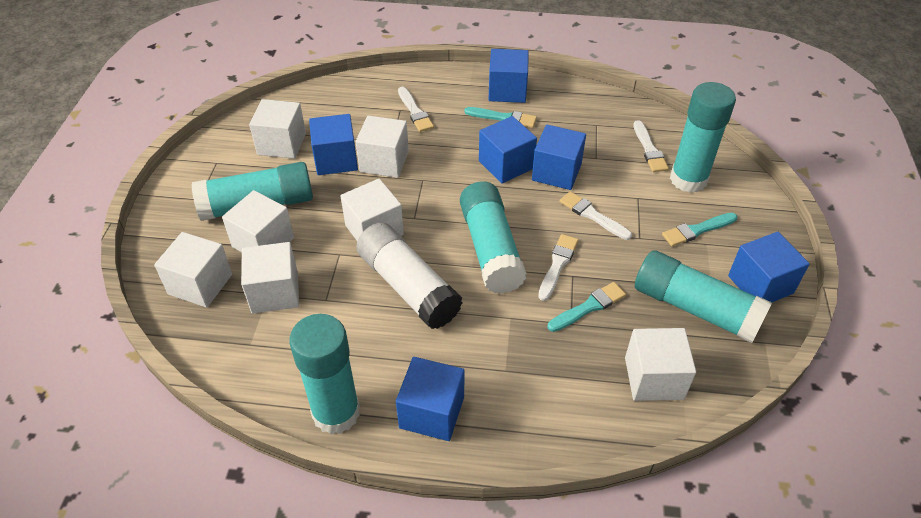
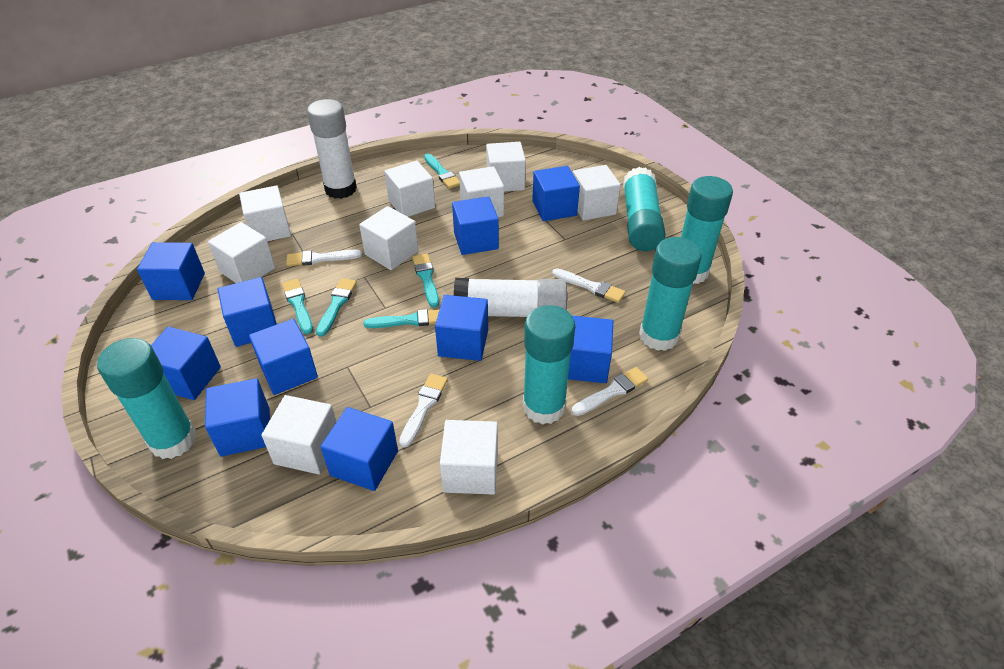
blue cube: [309,114,358,175] [396,357,464,441] [479,116,537,184] [488,49,529,103] [532,124,586,190] [728,232,810,302] = 6 -> [137,242,205,300] [151,327,221,400] [205,378,270,457] [217,277,277,347] [249,319,318,395] [320,407,398,491] [435,295,488,361] [452,196,499,255] [532,166,580,221] [568,316,613,383] = 10
turquoise brush: [464,107,537,128] [548,282,626,332] [662,213,737,246] = 3 -> [282,278,313,334] [316,278,357,337] [364,309,440,328] [412,254,439,308] [424,153,460,189] = 5
white cube: [154,232,232,308] [222,190,294,252] [241,242,299,314] [249,99,306,159] [340,179,404,241] [356,116,409,178] [625,328,696,401] = 7 -> [208,222,275,283] [239,185,291,241] [261,395,336,474] [359,206,418,270] [384,161,435,217] [440,420,498,495] [459,166,504,217] [486,142,526,192] [573,165,621,221] = 9
white glue stick: [356,222,463,329] = 1 -> [307,99,357,199] [454,278,567,317] = 2

